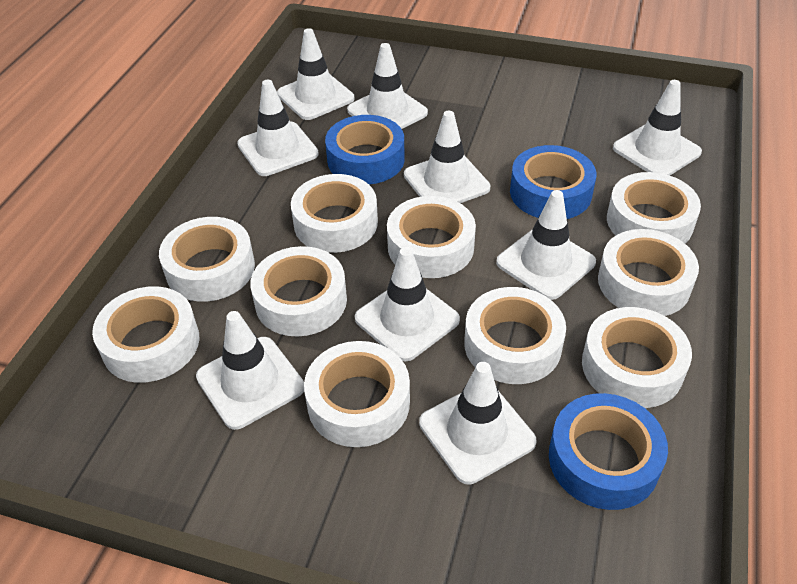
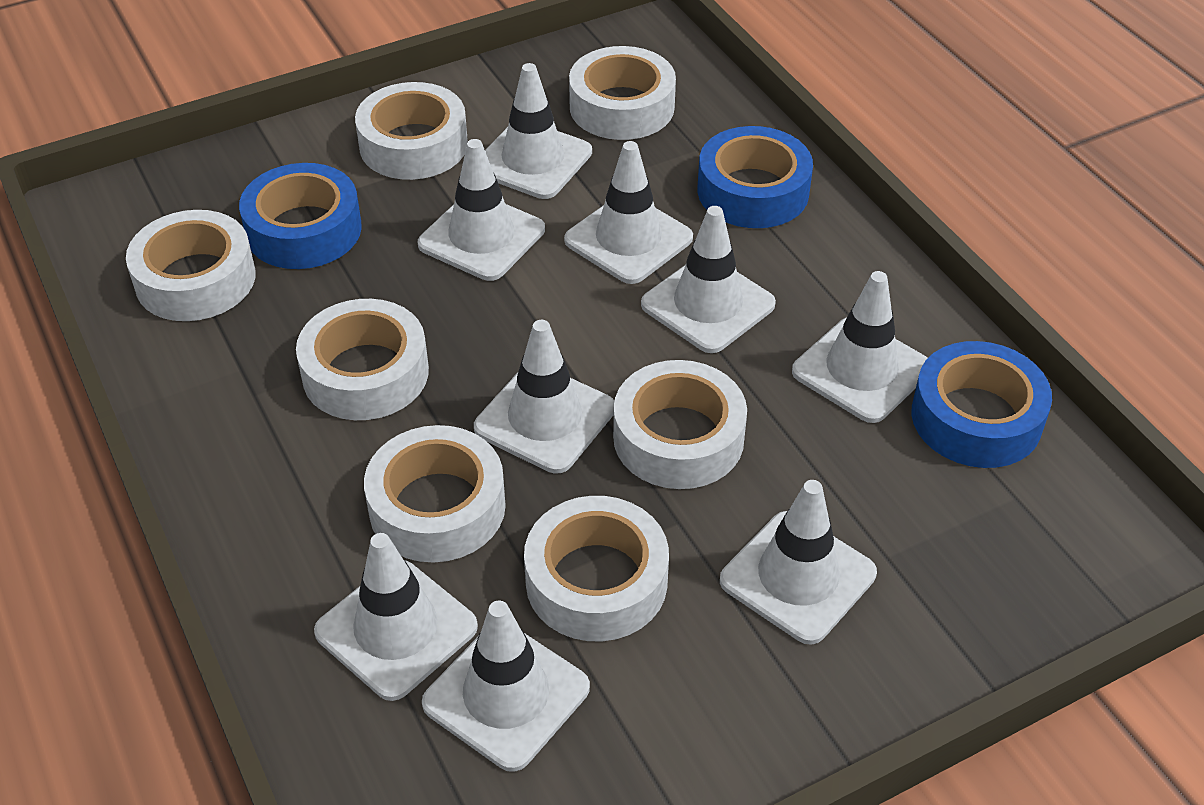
white tape: [92,286,199,383] [159,217,255,302] [250,246,347,336] [291,174,378,253] [304,341,410,447] [387,196,476,278] [464,287,566,384] [582,307,692,408] [598,229,699,316] [607,172,701,243] = 10 -> [126,210,256,321] [296,299,429,420] [355,82,468,180] [364,425,506,563] [524,496,669,641] [569,46,676,140] [613,360,747,489] = 7

